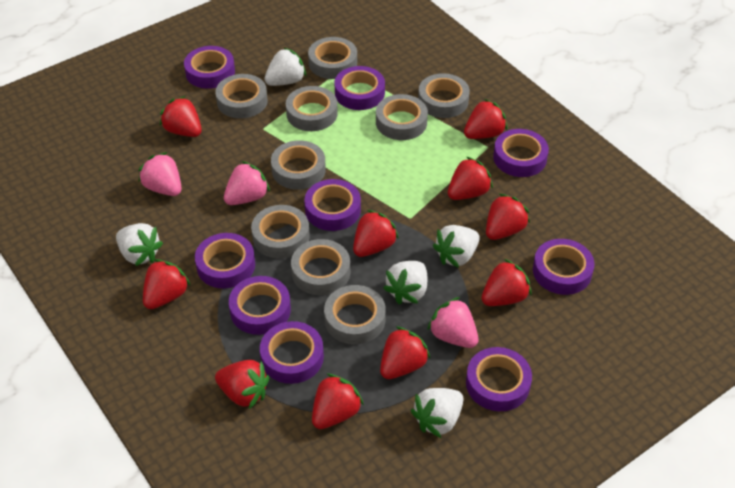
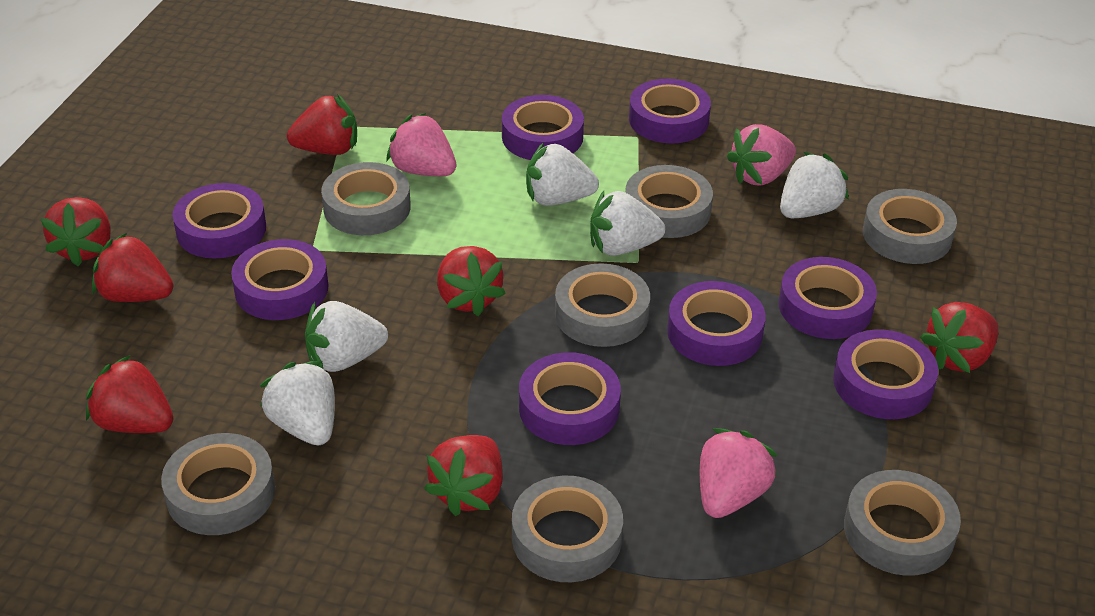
grey tape: [215,74,268,119] [251,205,310,258] [271,140,326,190] [286,86,338,131] [291,239,350,295] [308,37,357,79] [324,285,386,344] [376,94,428,140] [418,73,470,118] = 9 -> [161,433,275,535] [321,162,411,235] [512,476,623,582] [555,263,650,347] [625,165,713,238] [844,470,961,576] [863,189,957,264] = 7
purple tape: [184,46,235,89] [195,233,255,289] [229,276,291,335] [260,321,324,384] [304,179,361,231] [334,66,385,110] [466,347,532,411] [493,129,549,177] [533,239,595,295] = 9 -> [172,183,266,258] [231,239,328,320] [502,95,584,160] [519,352,621,445] [629,79,711,144] [667,281,766,366] [779,257,877,339] [833,329,938,419] = 8
red strawberry: [143,259,191,309] [160,96,202,137] [215,360,269,409] [312,374,364,429] [353,210,399,257] [380,326,430,379] [448,157,493,200] [464,99,507,139] [481,259,531,306] [486,194,530,240] = 10 -> [40,197,111,266] [86,355,173,433] [92,233,173,302] [287,94,357,155] [424,435,503,516] [437,246,506,316] [920,302,999,373] = 7

